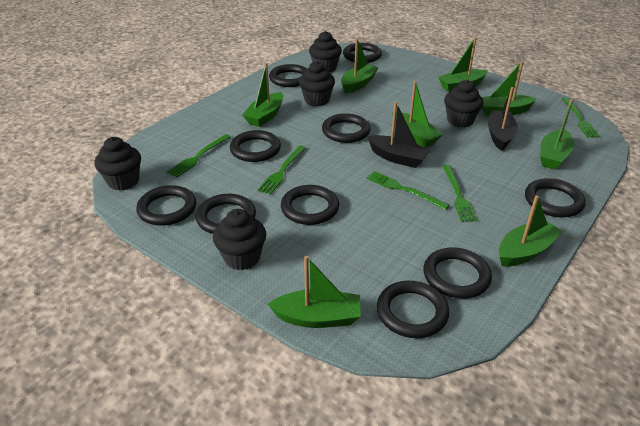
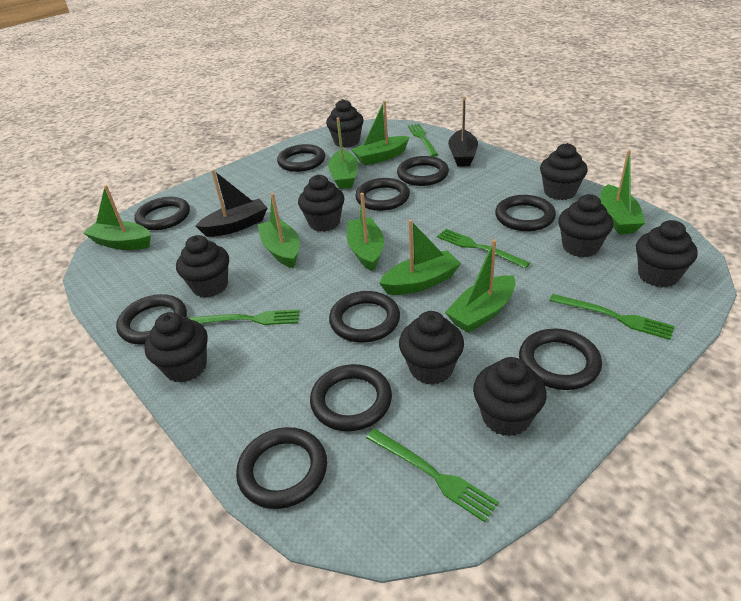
black cupcake: [95,137,141,191] [213,209,266,270] [299,61,335,106] [309,31,342,73] [444,80,483,128] = 5 -> [144,312,208,383] [176,235,229,298] [298,175,344,232] [326,99,364,148] [399,311,464,385] [473,357,547,437] [540,143,588,200] [558,194,613,257] [636,220,698,287] = 9

